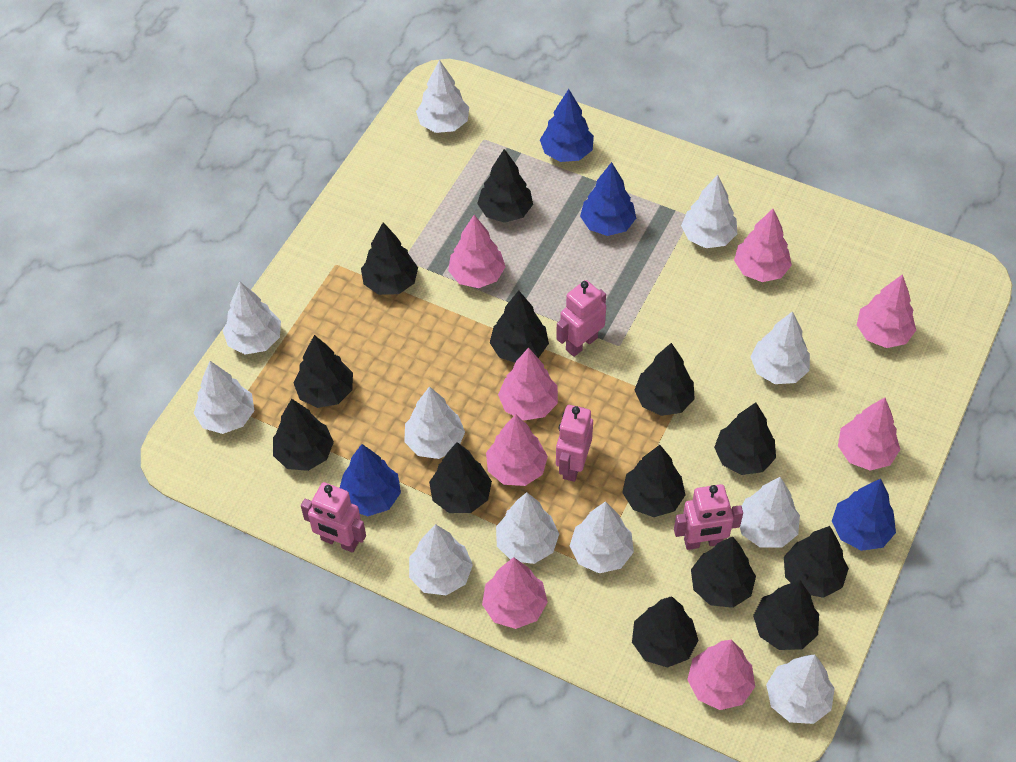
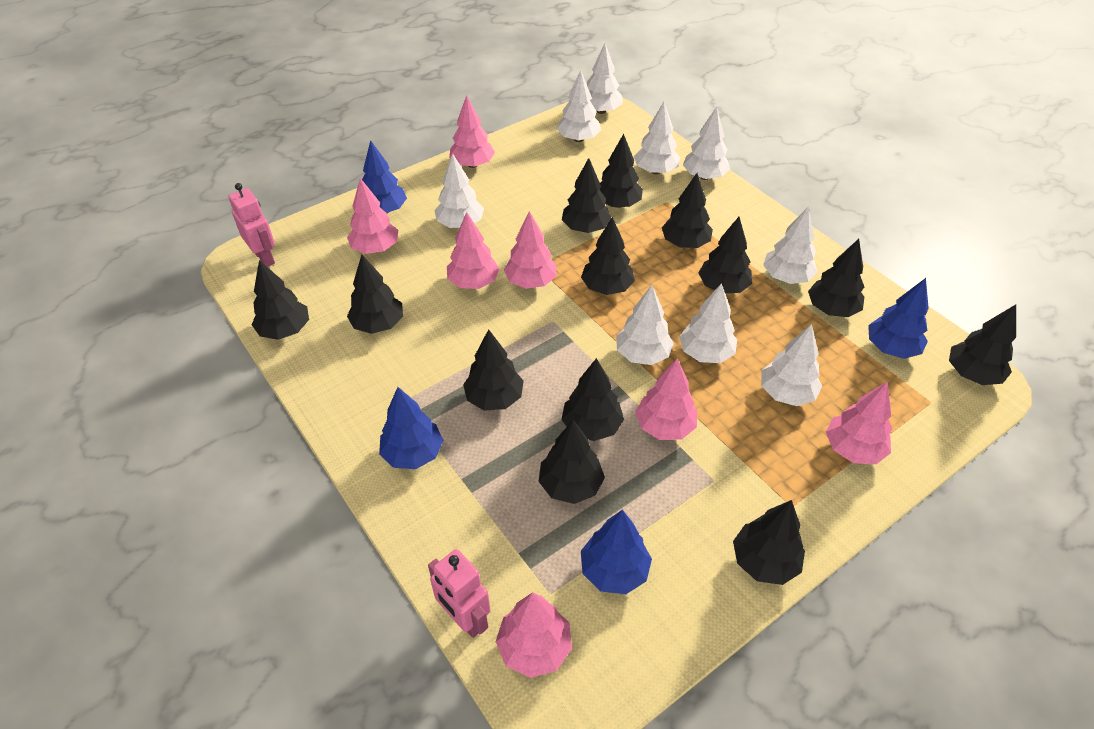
pink robot: [301,482,366,553] [556,280,606,357] [556,405,593,482] [674,484,743,550] = 4 -> [228,183,275,267] [428,549,490,638] = 2
pink tree: [448,215,505,288] [482,557,548,629] [486,414,548,486] [498,348,558,421] [687,640,755,710] [734,209,792,282] [838,398,900,471] [857,274,916,348] = 8 -> [347,178,398,254] [447,212,500,289] [449,95,495,168] [496,592,572,678] [504,211,557,289] [635,358,697,440] [826,382,892,464] = 7
white tree: [194,361,254,434] [223,281,281,354] [404,386,465,459] [409,524,473,595] [416,60,469,133] [496,492,559,564] [570,501,634,573] [681,175,737,248] [740,477,800,548] [751,311,810,384] [766,655,835,724] = 11 -> [434,154,484,228] [557,70,601,142] [587,44,622,114] [616,285,674,365] [634,102,680,174] [679,283,737,363] [683,107,730,180] [761,324,822,406] [763,207,818,284] = 9

